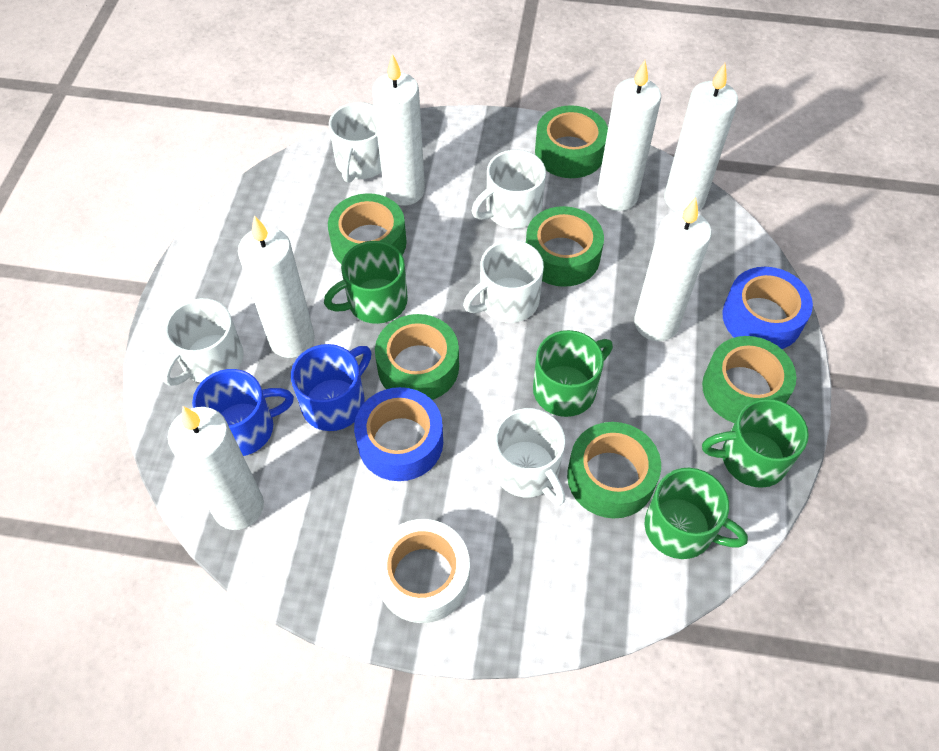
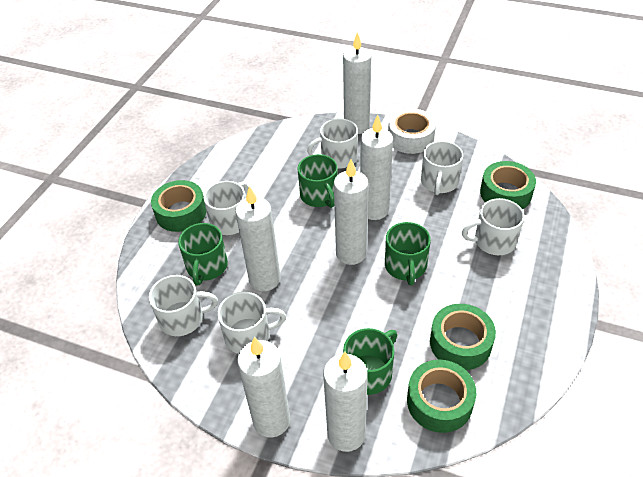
blue mug: [192,369,294,456] [291,344,371,431] = 2 -> none = 0
blue tape: [354,387,443,481] [722,267,813,349] = 2 -> none = 0
green tape: [328,193,407,264] [375,314,459,400] [526,206,604,287] [535,105,608,178] [567,422,661,518] [702,336,797,423] = 6 -> [151,180,206,232] [407,360,476,433] [430,304,496,370] [480,161,536,209] = 4
white mug: [161,298,244,386] [329,102,381,183] [463,240,544,323] [472,150,546,229] [493,408,565,505] = 5 -> [149,275,218,336] [204,181,249,235] [218,292,286,354] [307,118,358,169] [421,141,463,195] [462,198,524,255] = 6

